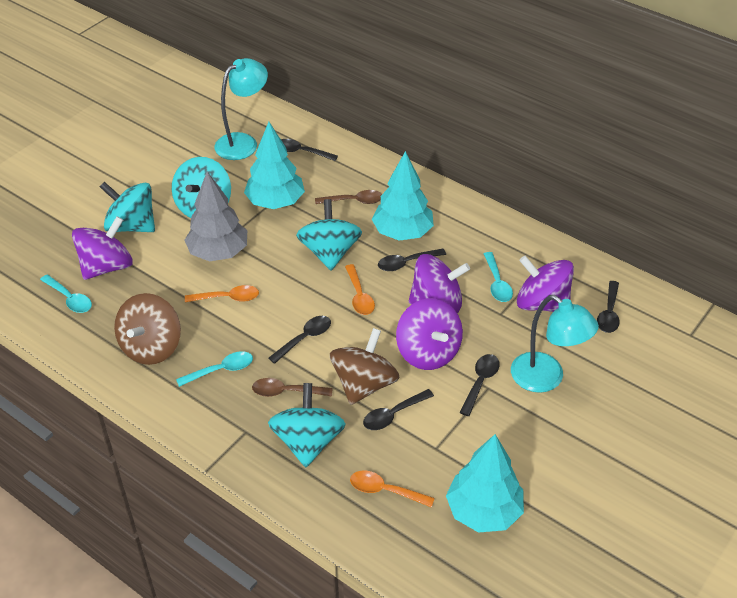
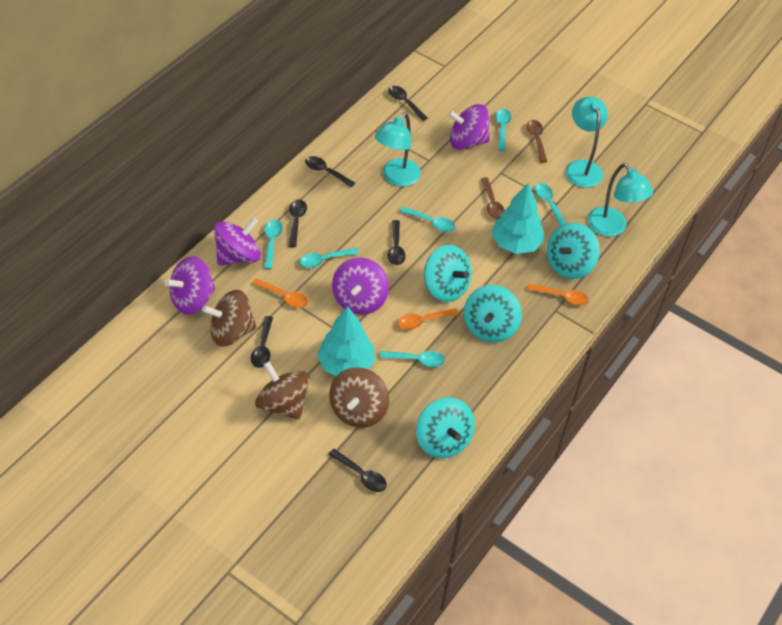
brown spinning top: [114,293,181,365] [330,328,399,405] = 2 -> [202,290,257,347] [255,361,310,420] [329,367,389,428] = 3
grey tree: [185,171,247,262] = 1 -> none = 0
turquoise lamp: [215,58,268,160] [511,295,599,393] = 2 -> [375,113,421,187] [565,97,608,188] [588,163,653,237] = 3
turquoise spoon: [40,275,92,313] [176,351,253,387] [484,252,513,302] = 3 -> [264,220,282,269] [299,248,359,268] [380,351,445,367] [400,207,455,232] [495,109,511,151] [535,183,567,226] = 6
turquoise tree: [244,122,305,209] [372,151,434,241] [446,434,524,533] = 3 -> [317,306,375,376] [491,182,545,254] = 2

